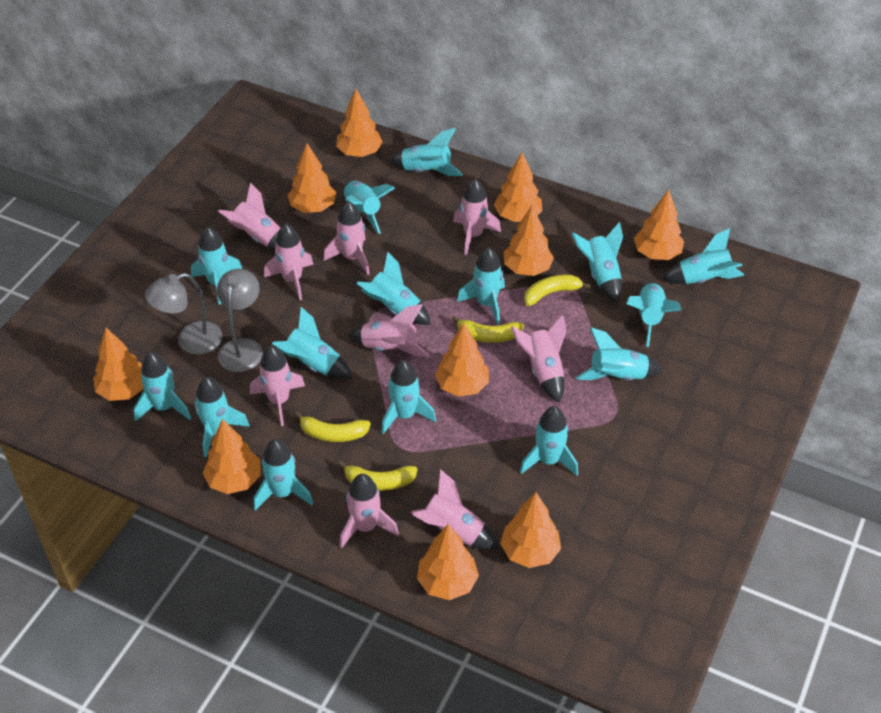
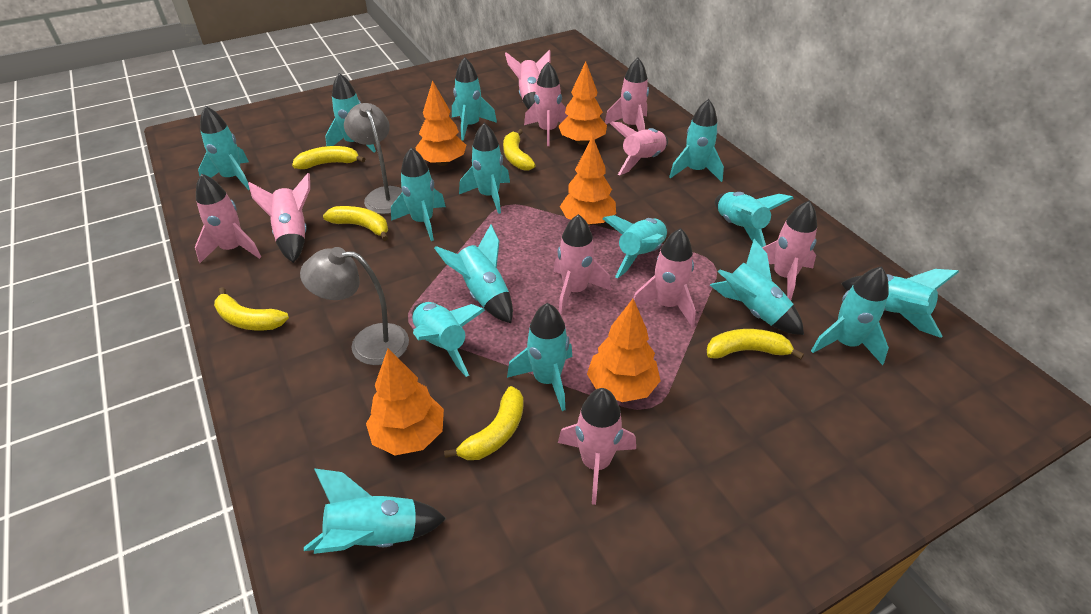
orange tree: [93,328,143,401] [203,419,261,494] [288,144,336,213] [336,89,382,157] [417,524,479,600] [435,323,489,397] [494,153,542,222] [500,492,561,568] [504,205,554,276] [634,190,684,260] = 10 -> [366,348,444,455] [415,80,466,166] [558,62,607,145] [560,136,616,226] [587,299,661,402] = 5
pink rocket: [218,182,280,250] [250,346,305,426] [264,224,313,300] [323,201,370,275] [339,474,399,549] [348,304,430,357] [411,469,499,550] [453,179,501,255] [511,315,566,403] = 9 -> [195,174,261,263] [248,173,310,263] [505,49,551,109] [524,62,568,146] [554,214,611,314] [558,388,636,505] [605,58,649,131] [610,122,668,175] [633,228,696,327] [762,201,817,301] = 10
yellow banana: [295,411,371,442] [338,461,418,491] [451,315,524,343] [524,275,591,306] = 4 -> [214,287,289,330] [292,146,365,169] [323,206,388,241] [444,386,524,460] [503,129,536,171] [707,329,804,360] = 6

